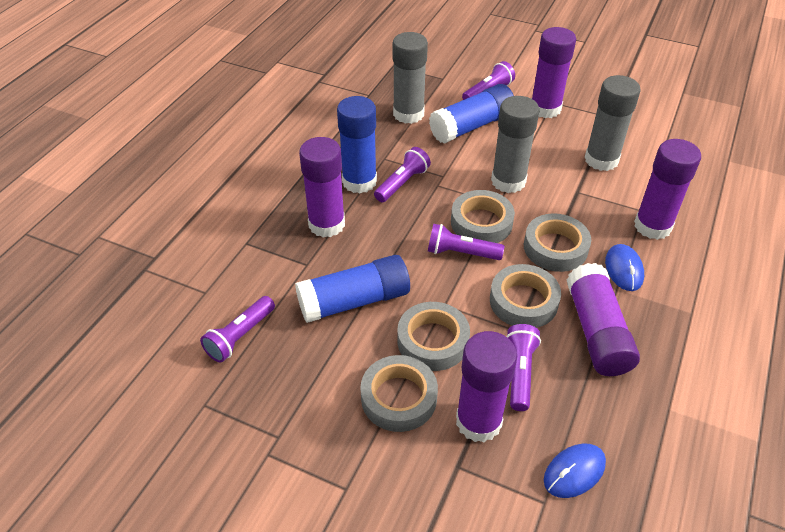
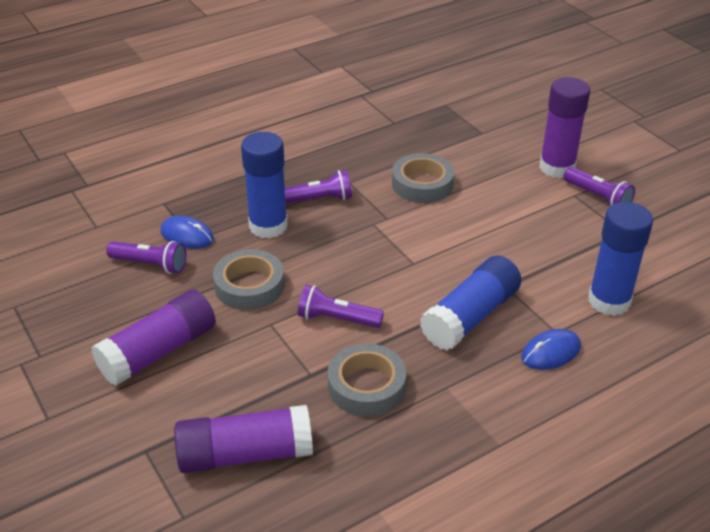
grey glue stick: [393,32,428,124] [491,96,539,193] [585,75,640,171] = 3 -> none = 0
grey tape: [360,355,438,432] [397,302,470,371] [451,190,515,243] [490,264,561,328] [524,213,591,272] = 5 -> [213,249,285,310] [328,344,406,416] [392,153,454,203] = 3
purple flashlight: [200,296,275,363] [374,147,431,202] [428,224,504,260] [462,61,515,100] [506,324,541,411] = 5 -> [106,241,186,274] [285,170,352,204] [298,285,384,328] [563,167,635,206] = 4
purple glue stick: [299,137,345,238] [456,331,517,442] [531,27,576,118] [566,263,640,376] [634,139,701,240] = 5 -> [91,289,216,386] [174,405,313,473] [539,77,590,178] = 3

